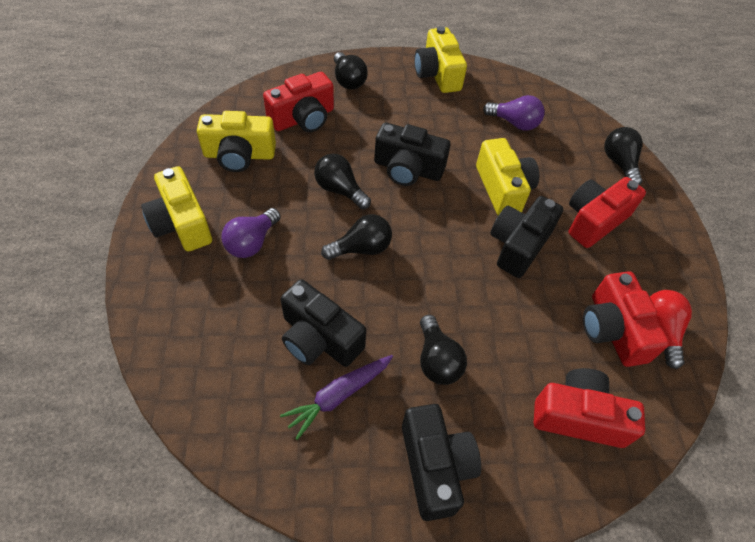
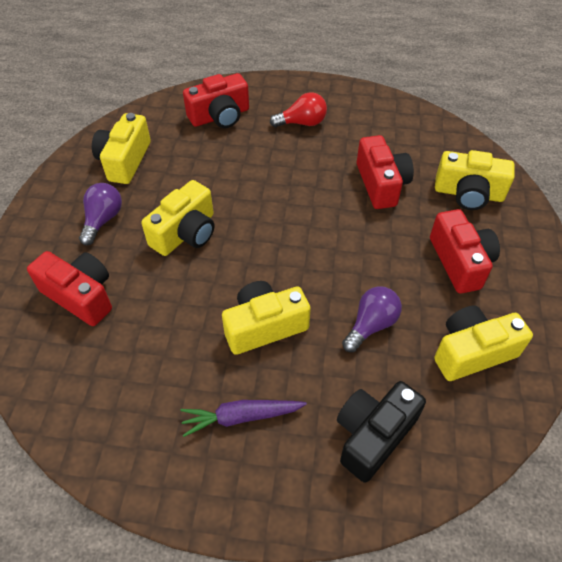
black camera: [281,279,366,367] [374,123,450,186] [402,404,481,521] [490,196,563,278] = 4 -> [337,381,426,483] = 1
black light bulb: [314,154,371,209] [321,214,392,260] [334,52,368,90] [420,315,467,385] [604,127,643,185] = 5 -> none = 0
yellow camera: [141,166,212,252] [197,111,276,172] [414,26,467,93] [476,138,539,215] = 4 -> [92,113,151,184] [141,180,214,256] [222,281,311,355] [434,305,533,381] [435,150,515,210] = 5

